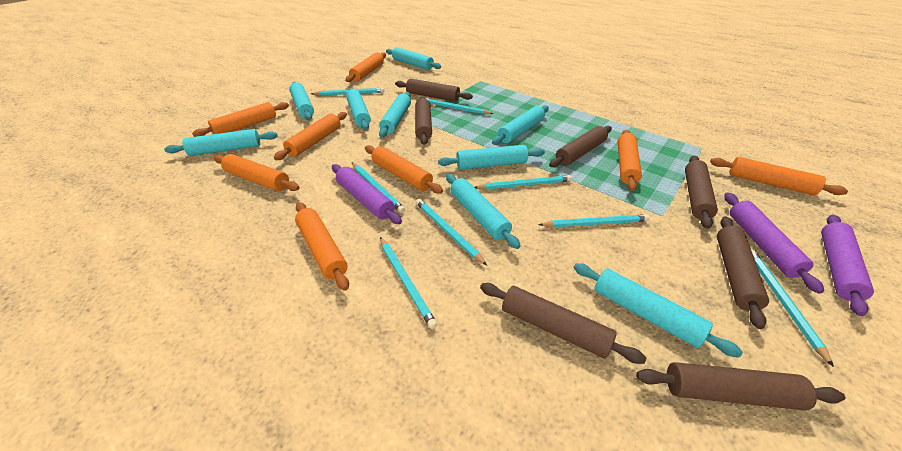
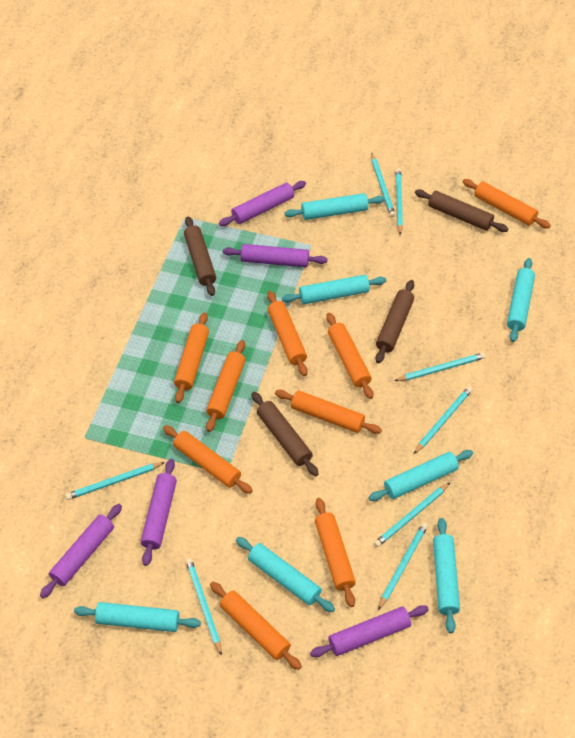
brown rolling pin: [395,79,473,102] [415,96,432,145] [480,283,646,364] [549,126,612,167] [636,362,845,410] [685,156,718,229] [717,216,769,329] = 7 -> [184,216,216,296] [252,392,319,476] [376,280,414,363] [415,189,508,232] = 4
orange rolling pin: [192,102,289,137] [214,154,300,191] [274,112,347,160] [295,202,349,291] [345,52,386,82] [365,145,443,194] [618,130,642,191] [710,157,848,195] = 8 -> [163,425,253,494] [174,312,209,403] [206,340,245,432] [210,582,302,670] [267,291,308,376] [275,390,382,434] [315,498,356,607] [326,313,373,399] [462,179,551,229] = 9
purple rolling pin: [332,164,402,224] [724,192,824,294] [821,215,874,316] = 3 -> [40,504,122,598] [141,459,177,566] [219,181,306,226] [223,244,327,267] [310,605,429,657] = 5
turquoise rolling pin: [164,129,278,156] [289,82,314,120] [346,88,371,130] [379,92,411,138] [386,47,441,70] [438,145,545,170] [446,174,521,249] [492,105,549,145] [574,263,743,358] = 9 -> [74,602,201,632] [236,537,335,612] [282,275,386,304] [285,193,385,220] [369,450,473,501] [433,518,460,633] [507,258,535,342] = 7

